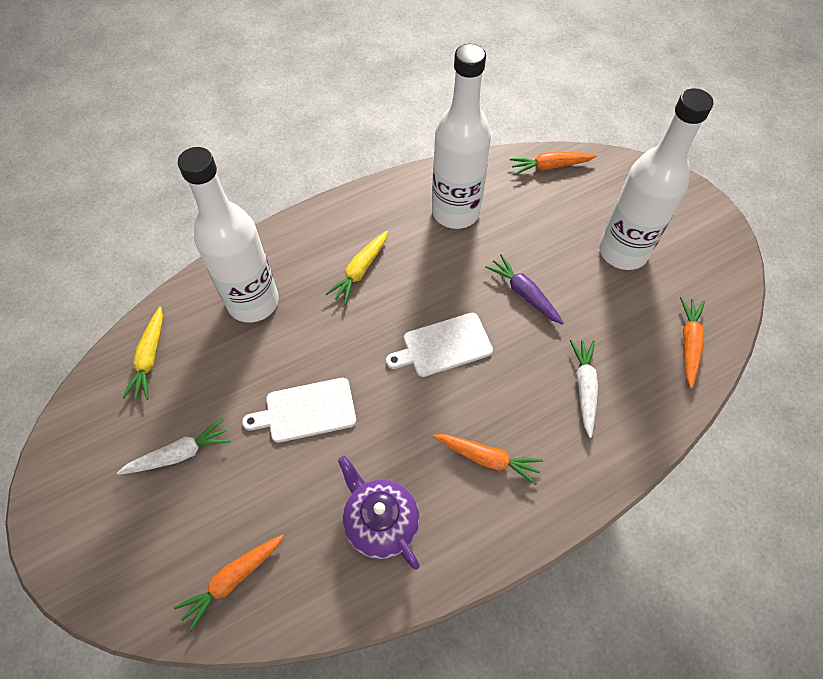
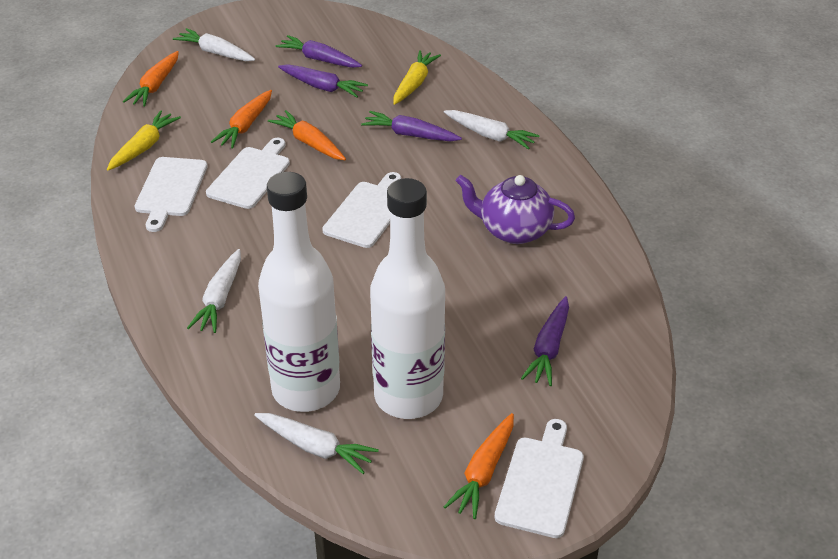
purple carrot: [485,254,564,325] = 1 -> [276,35,362,68] [278,64,368,98] [361,111,462,141] [521,296,569,386] = 4
white bottle: [178,147,279,323] [432,44,491,229] [599,88,713,270] = 3 -> [258,172,340,412] [370,178,445,419] = 2
white carrot: [117,419,231,475] [570,340,598,438] = 2 -> [173,28,255,61] [187,249,241,333] [254,413,379,474] [444,110,540,149] = 4
white cutting board: [242,378,356,443] [386,313,493,377] = 2 -> [135,157,208,232] [206,138,290,209] [322,172,401,248] [494,419,584,538] = 4

